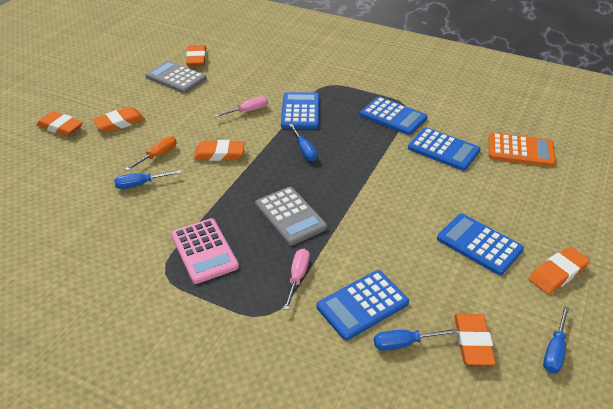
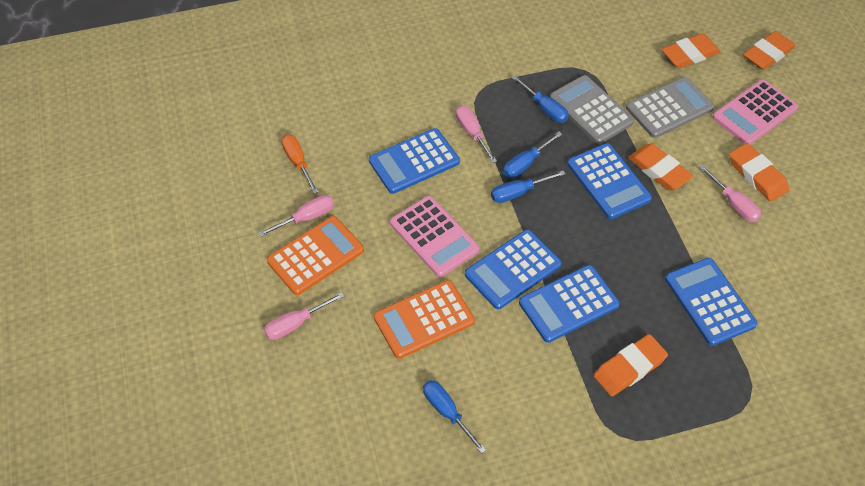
orange calculator: [489,133,556,167] = 1 -> [267,216,364,295] [374,280,475,359] = 2
orange eraser: [37,111,83,136] [92,107,145,133] [186,45,206,67] [193,140,245,161] [454,314,496,365] [529,246,590,294] = 6 -> [594,334,668,396] [628,144,693,190] [662,33,720,68] [729,143,789,202] [743,31,796,70] = 5
pink calculator: [171,218,239,284] = 1 -> [390,196,480,277] [712,80,798,145] = 2
pink screwdriver: [214,96,268,117] [284,249,310,310] = 2 -> [258,195,334,237] [264,292,344,340] [456,106,497,163] [699,165,761,222] = 4

